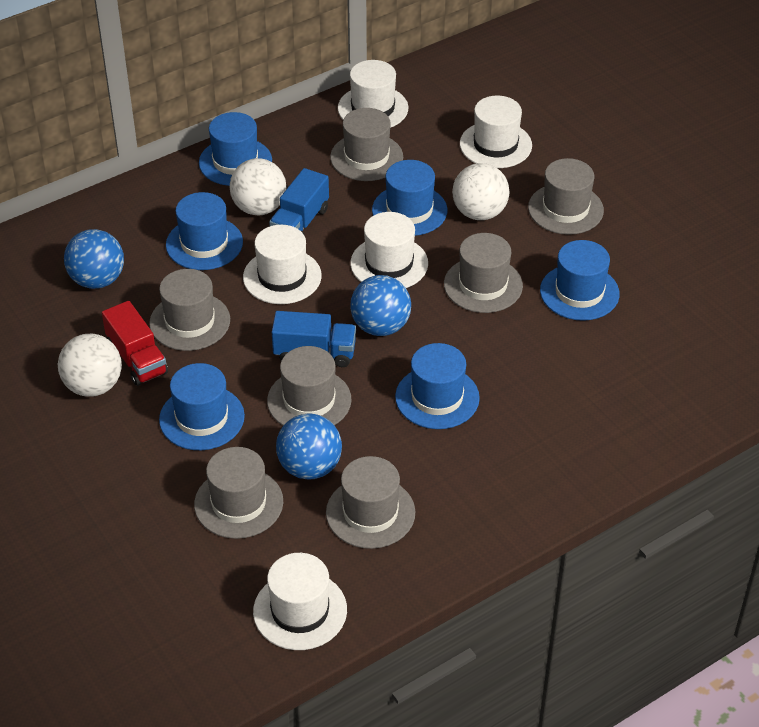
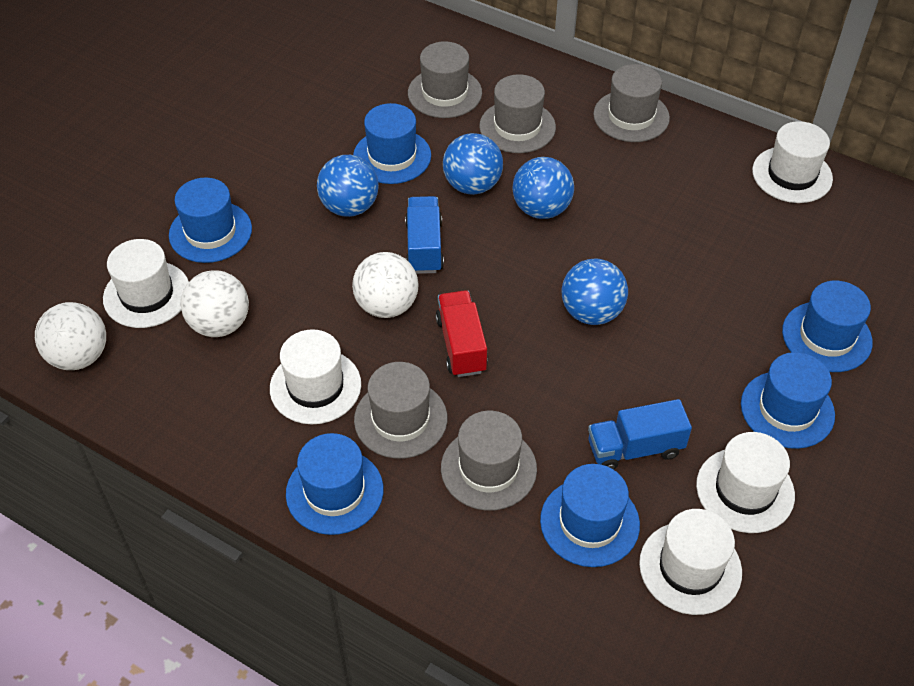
blue ball: [64,229,124,289] [276,413,342,480] [350,275,411,336] = 3 -> [317,155,379,217] [443,133,503,195] [512,157,574,219] [562,259,628,325] = 4
grey hat: [149,269,230,351] [194,447,283,539] [267,346,352,426] [326,456,415,549] [330,108,403,181] [444,233,523,313] [528,158,604,235] = 7 -> [354,362,447,459] [408,41,482,118] [441,411,537,510] [479,74,556,153] [593,64,670,142] = 5

